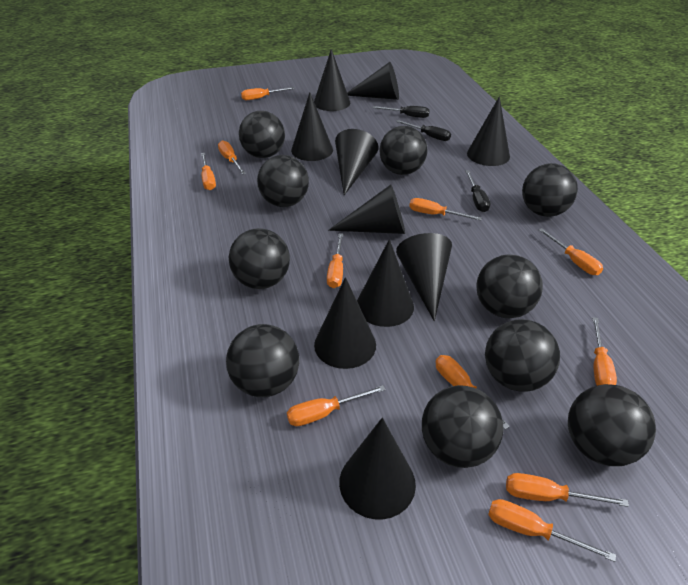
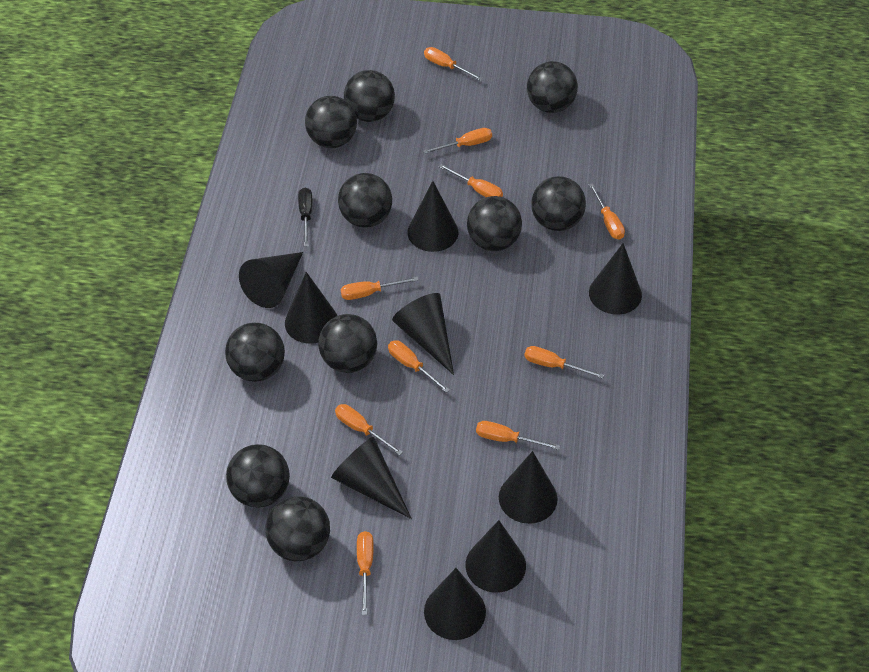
black cone: [291,92,333,161] [314,49,350,111] [314,277,376,369] [328,185,405,234] [335,129,378,195] [339,418,416,519] [347,62,399,100] [357,239,414,327] [396,233,452,322] [467,96,510,166] = 10 -> [239,252,303,308] [285,272,337,344] [331,437,412,519] [392,293,454,375] [407,181,459,252] [424,568,486,640] [465,520,526,593] [499,451,557,524] [589,243,642,315] = 9
black screwdriver: [372,106,430,118] [396,120,451,141] [465,170,490,212] = 3 -> [298,188,313,247] = 1
orange screwdriver: [201,153,216,190] [218,141,246,174] [241,87,295,100] [287,385,386,426] [327,233,343,288] [409,198,482,220] [436,355,510,429] [488,499,616,562] [506,473,629,507] [539,228,603,275] [592,317,617,386] = 11 -> [335,404,403,455] [341,277,419,300] [357,531,374,615] [388,340,450,393] [423,128,492,154] [424,47,483,81] [439,164,503,197] [476,421,560,450] [524,346,604,379] [589,183,625,240] = 10

